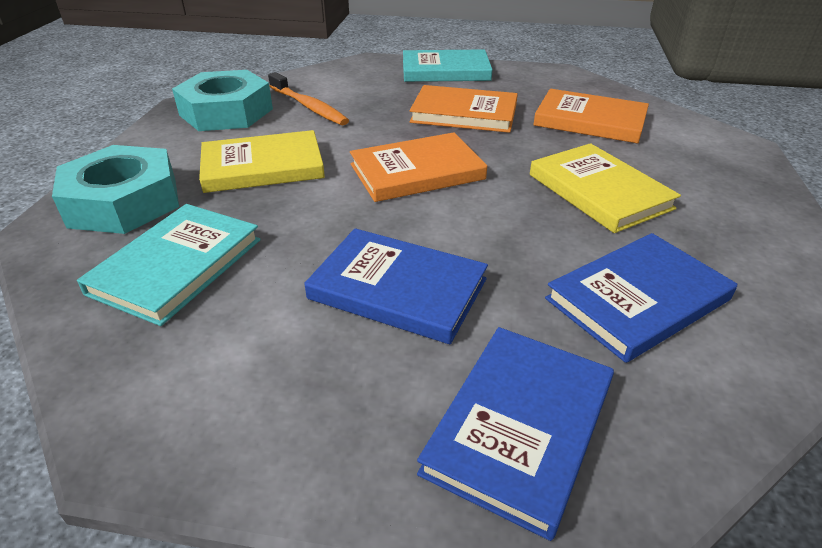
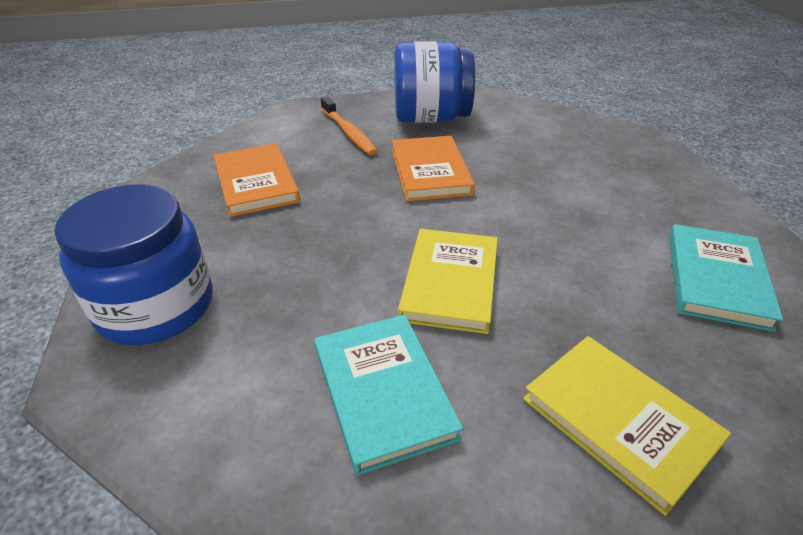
blue book: [304,228,488,344] [417,327,614,541] [545,233,737,363] = 3 -> none = 0
blue jar: none = 0 -> [54,184,213,345] [394,41,475,123] = 2
orange book: [350,132,487,202] [410,85,518,133] [533,89,649,143] = 3 -> [214,143,300,217] [392,136,475,201] = 2
turquoise nut: [52,145,179,234] [172,70,273,131] = 2 -> none = 0

